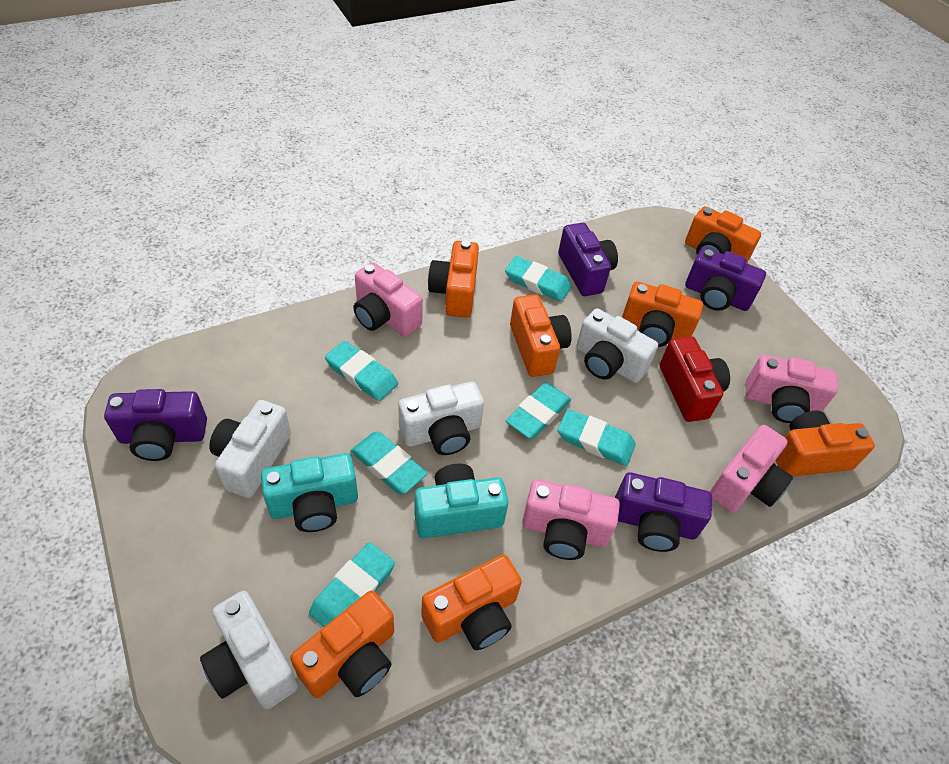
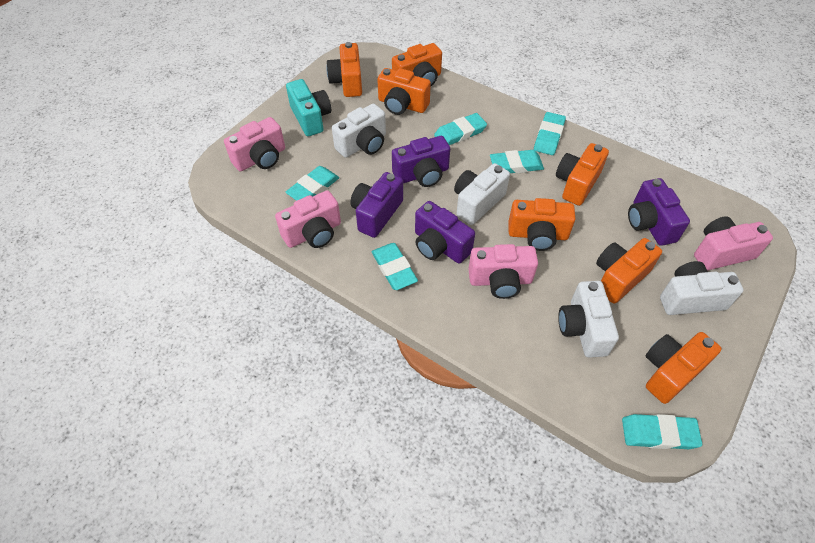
red camera: [659,336,730,422] = 1 -> none = 0
turquoise camera: [261,453,358,532] [415,464,508,538] = 2 -> [286,79,331,136] = 1

